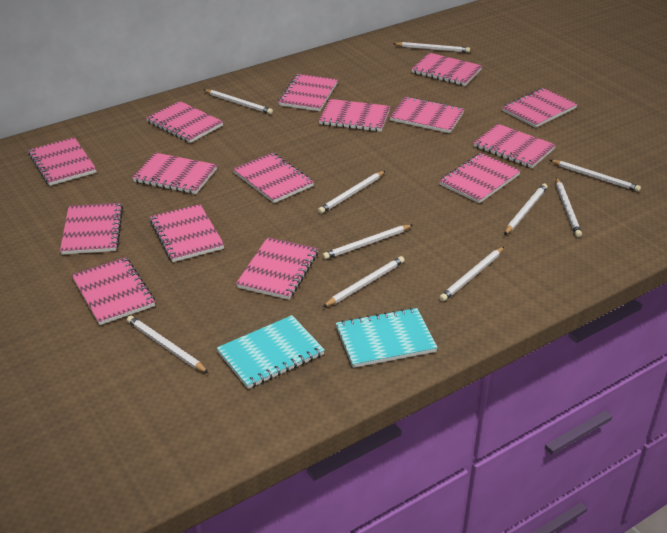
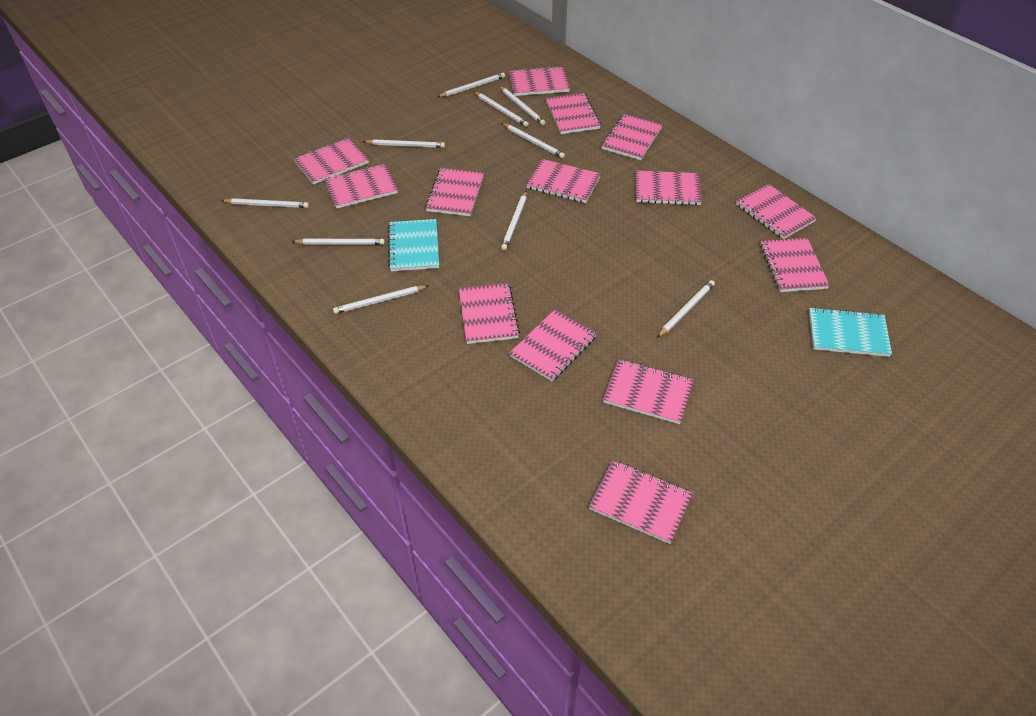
pink notebook: [28,137,97,186] [60,203,123,254] [72,257,155,325] [132,153,217,194] [146,101,223,143] [150,204,224,262] [233,152,314,203] [236,237,318,300] [278,74,338,111] [318,99,390,132] [389,96,464,133] [412,53,482,86] [439,153,521,203] [474,124,556,168] [502,88,578,128] = 15 -> [294,138,369,185] [324,164,398,209] [425,168,484,216] [459,283,520,344] [509,66,570,96] [509,309,597,381] [526,159,601,203] [546,93,601,134] [589,460,693,544] [601,114,663,160] [603,359,694,424] [636,171,702,205] [736,184,817,239] [760,238,830,292] = 14

